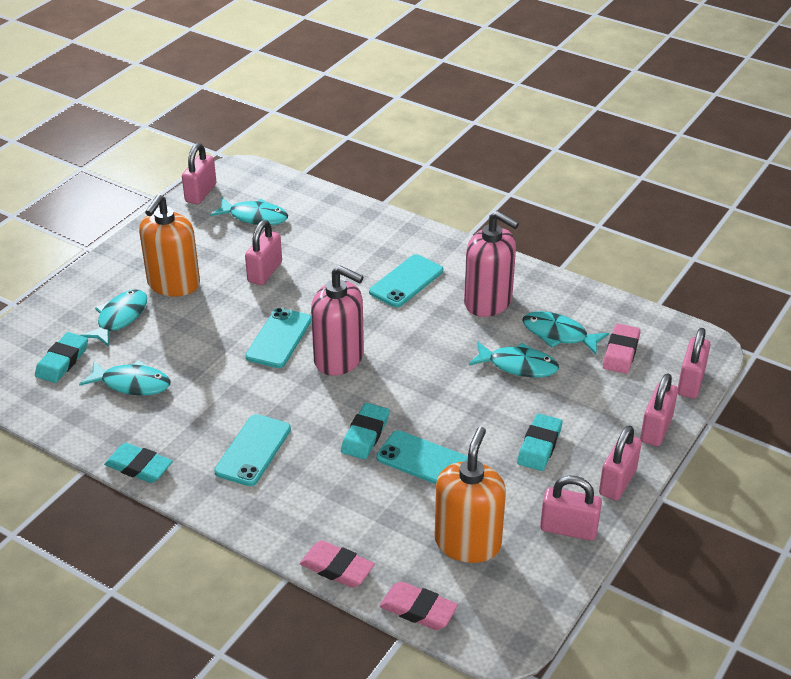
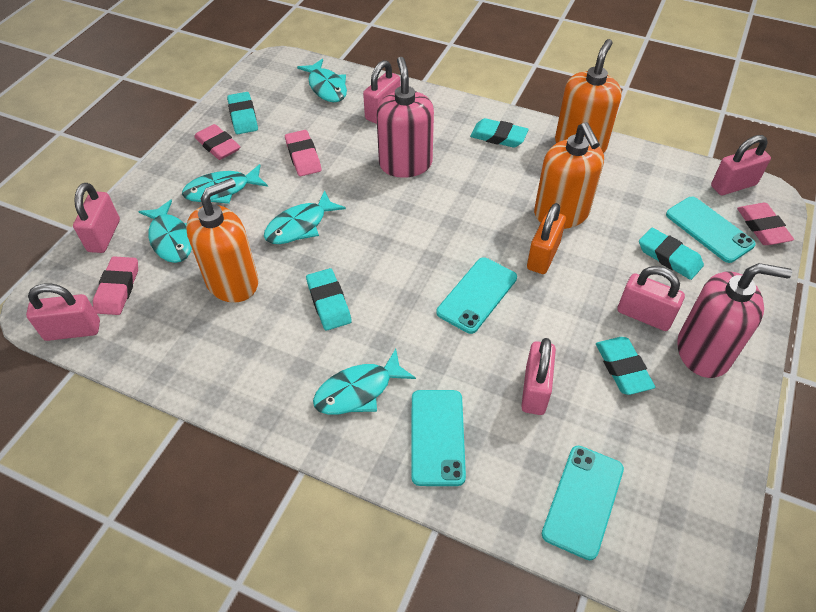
orange padlock: none = 0 -> [527,203,566,274] = 1
orange soap dispenser: [139,194,200,297] [435,427,506,563] = 2 -> [186,178,258,303] [534,122,604,229] [555,39,622,153] = 3
pink eraser: [300,540,375,588] [380,581,458,630] [603,324,641,374] = 3 -> [93,256,138,315] [194,124,240,160] [285,130,321,176] [737,203,794,245] = 4
turquoise eraser: [35,332,88,383] [104,443,173,483] [341,403,389,459] [517,413,562,471] = 4 -> [227,92,258,134] [306,268,352,330] [470,118,529,148] [596,337,655,395] [639,228,704,280] = 5

